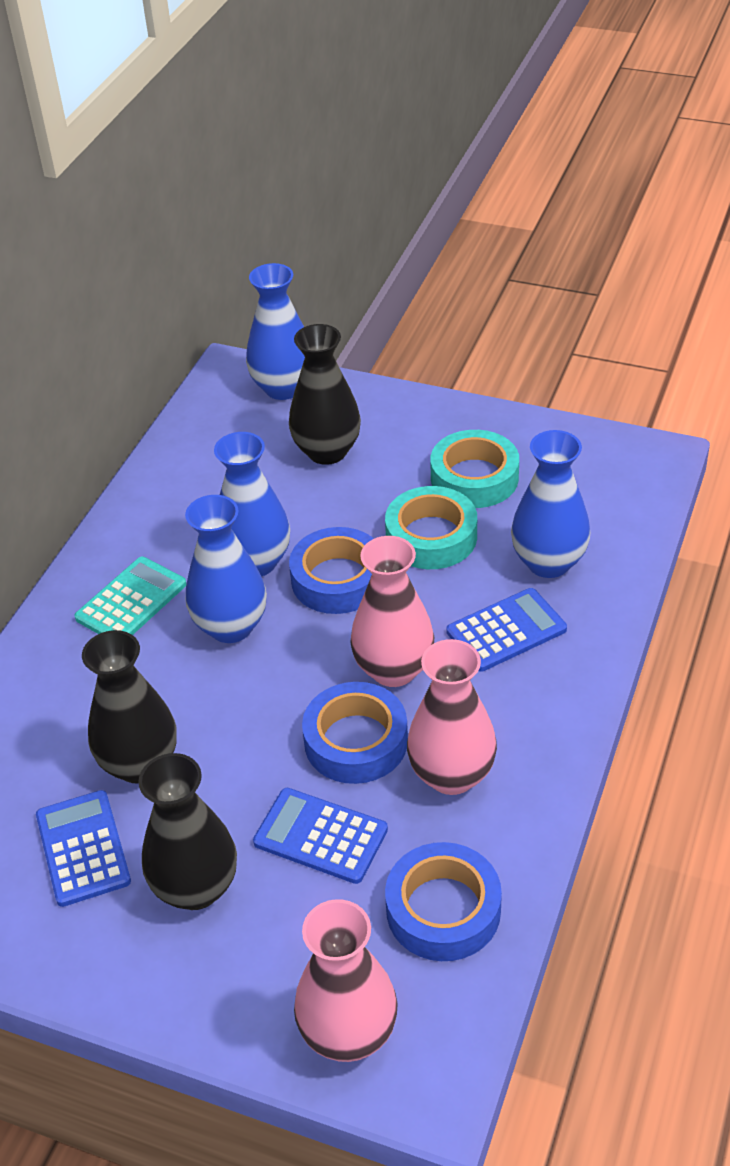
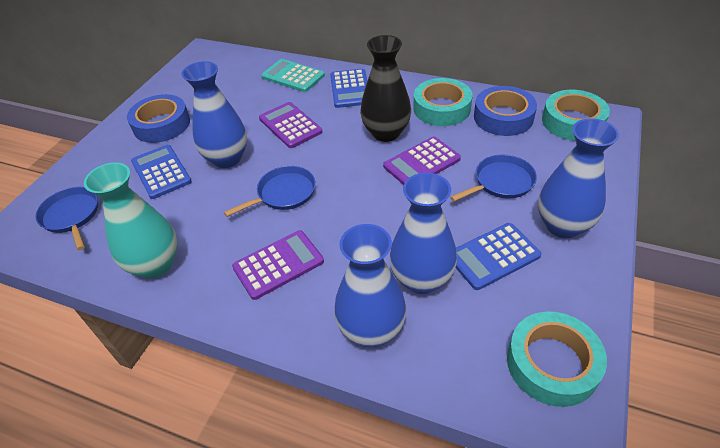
black vase: [82,630,177,784] [138,753,237,910] [289,324,361,465] = 3 -> [360,35,411,142] = 1
blue pan: none = 0 -> [35,187,98,250] [224,166,316,217] [450,155,537,201] = 3
blue tape: [289,527,374,614] [302,682,408,784] [385,842,502,961] = 3 -> [127,94,190,143] [474,86,537,136] = 2
pink vase: [294,899,398,1062] [350,536,434,687] [407,639,497,795] = 3 -> none = 0
purple calculator: none = 0 -> [232,230,324,300] [259,102,322,148] [383,137,461,185] = 3
turquoise tape: [385,486,477,569] [430,430,519,508] = 2 -> [413,78,472,126] [507,311,607,407] [542,90,610,141] = 3
turquoise vase: none = 0 -> [84,162,178,278] = 1

